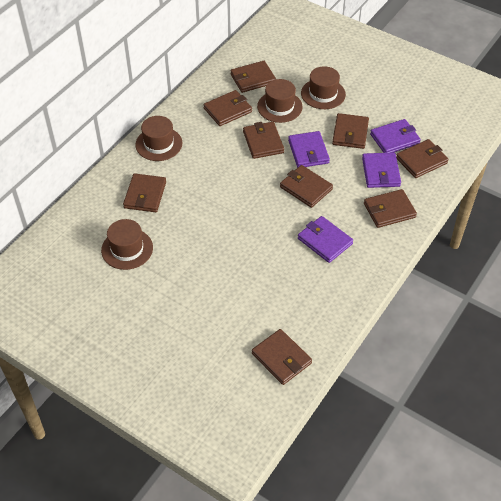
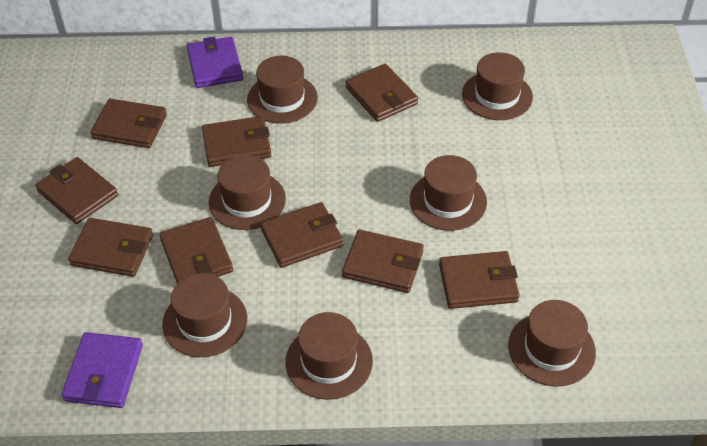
brown hat: [101,219,153,270] [135,116,182,161] [257,79,303,123] [301,66,346,109] = 4 -> [162,273,247,357] [209,155,286,230] [247,56,318,123] [285,312,373,400] [410,155,487,231] [462,52,533,120] [508,300,596,387] = 7
purple wallet: [288,131,330,168] [298,216,353,263] [362,152,401,188] [370,119,421,153] = 4 -> [61,332,143,408] [187,36,243,88] = 2

